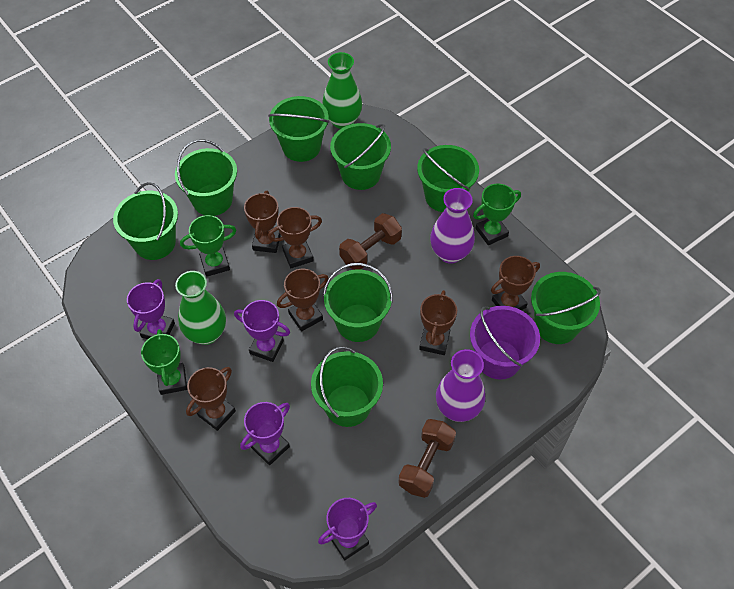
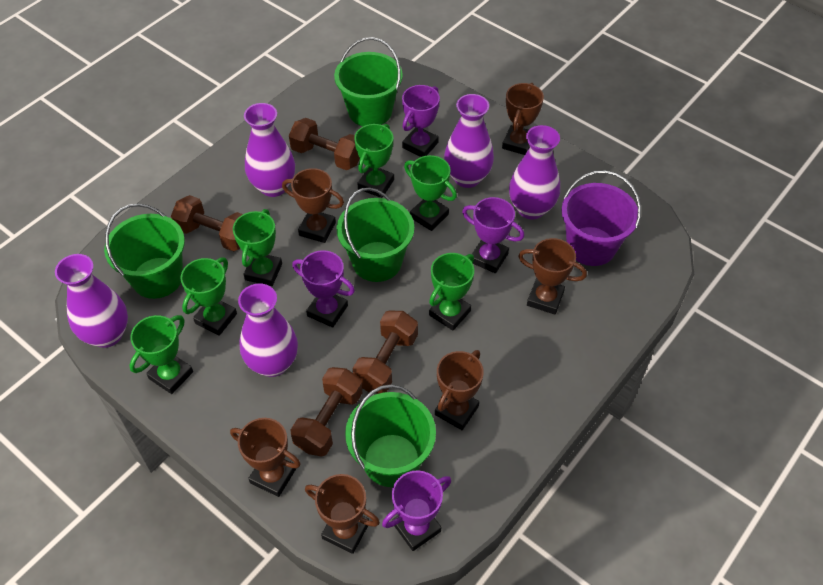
brown dumbbell: [339,213,402,270] [398,419,456,498] = 2 -> [171,195,243,251] [289,118,360,170] [290,367,362,457] [353,310,418,394] = 4
green bucket: [113,182,178,260] [175,139,237,216] [268,96,329,162] [311,346,383,427] [323,263,393,342] [330,123,391,190] [417,145,479,212] [531,272,601,344] = 8 -> [104,203,185,299] [334,37,403,126] [336,187,414,282] [345,384,436,487] = 4
green trophy: [141,329,187,395] [180,215,236,277] [473,183,521,245] = 3 -> [129,315,193,394] [180,257,237,336] [233,209,282,286] [354,124,394,198] [404,155,457,231] [429,253,474,330] = 6
green vase: [175,271,226,345] [322,52,362,129] = 2 -> none = 0
purple vase: [430,188,475,264] [436,349,485,422] = 2 -> [55,254,128,348] [238,284,298,377] [244,103,295,197] [444,94,494,188] [509,125,560,220] = 5

